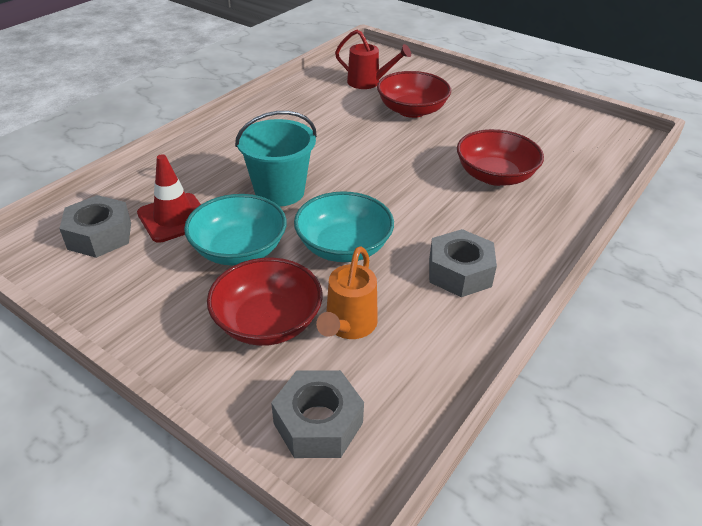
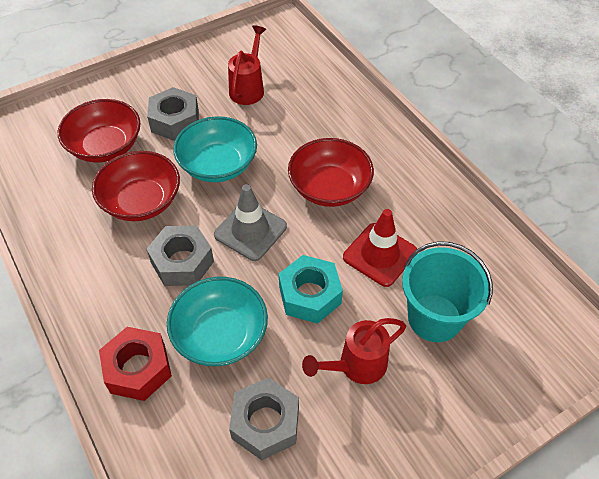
grey traffic cone: none = 0 -> [214,184,287,261] = 1
orange watering can: [316,246,378,339] = 1 -> none = 0
red nut: none = 0 -> [99,327,172,401] = 1
red watering can: [335,30,411,89] = 1 -> [228,25,266,105] [302,318,406,384] = 2
turquoise nut: none = 0 -> [279,255,343,324] = 1

